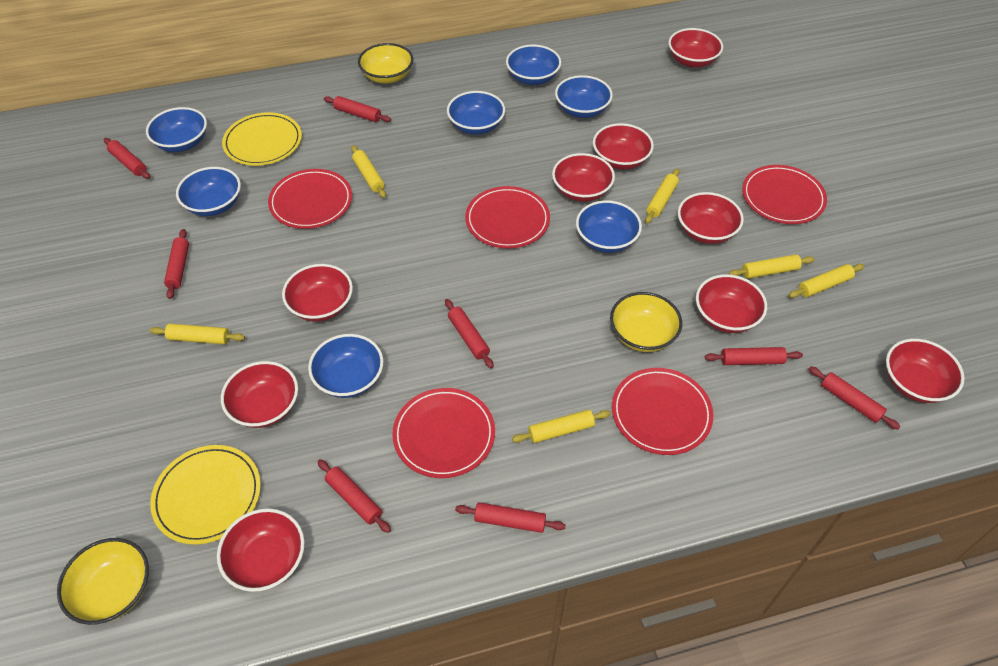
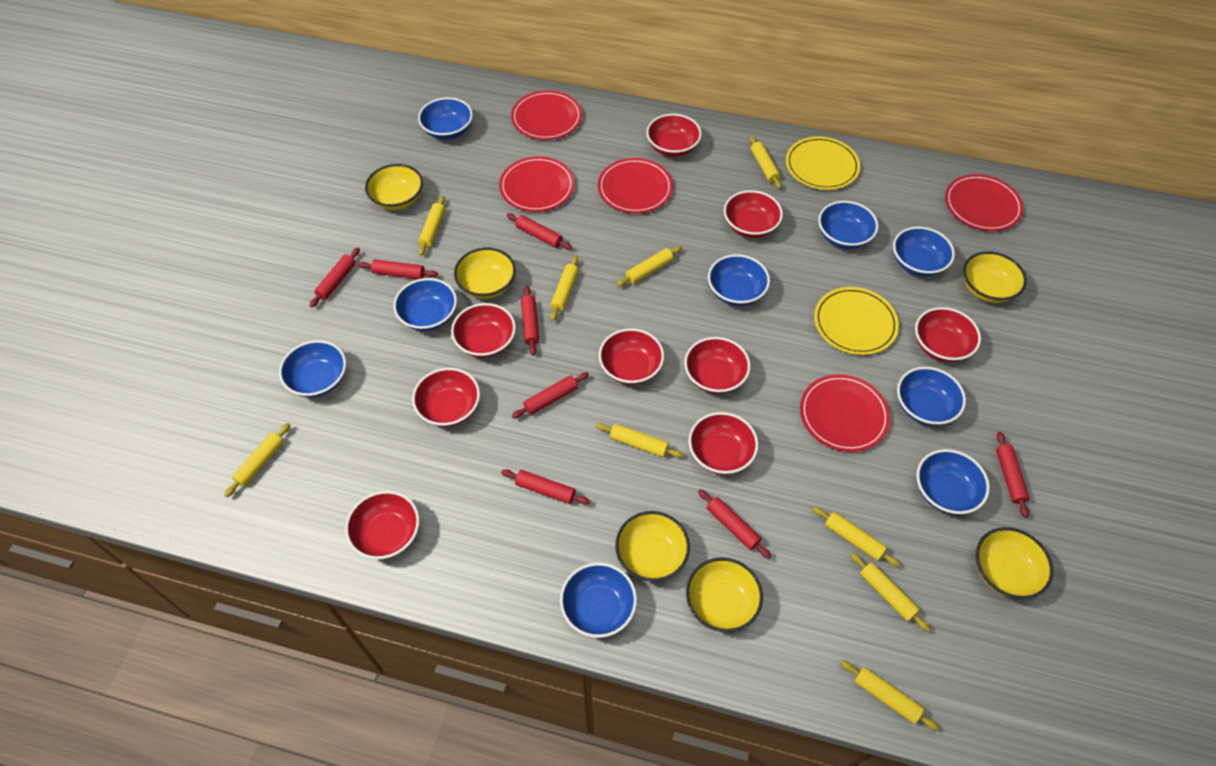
blue bowl: [146,107,207,152] [176,167,241,216] [308,334,383,398] [447,91,505,135] [506,45,561,85] [555,75,613,118] [576,200,642,253] = 7 -> [279,340,346,398] [393,278,457,331] [418,97,473,140] [560,562,637,638] [708,254,770,306] [818,201,878,249] [893,227,955,276] [897,367,966,426] [916,449,990,514] = 9
yellow bowl: [57,538,149,625] [358,43,413,84] [610,292,682,352] = 3 -> [365,164,423,210] [454,248,516,299] [615,511,690,582] [686,557,763,632] [963,251,1027,303] [976,527,1053,599] = 6
yellow rolling pin: [150,324,245,344] [351,145,386,198] [512,410,611,443] [645,168,680,224] [729,254,814,279] [789,264,864,298] = 6 -> [224,423,290,497] [418,196,445,256] [550,256,579,321] [596,423,683,458] [616,246,682,287] [750,136,782,189] [813,506,900,567] [840,660,939,731] [851,553,930,632] = 9

